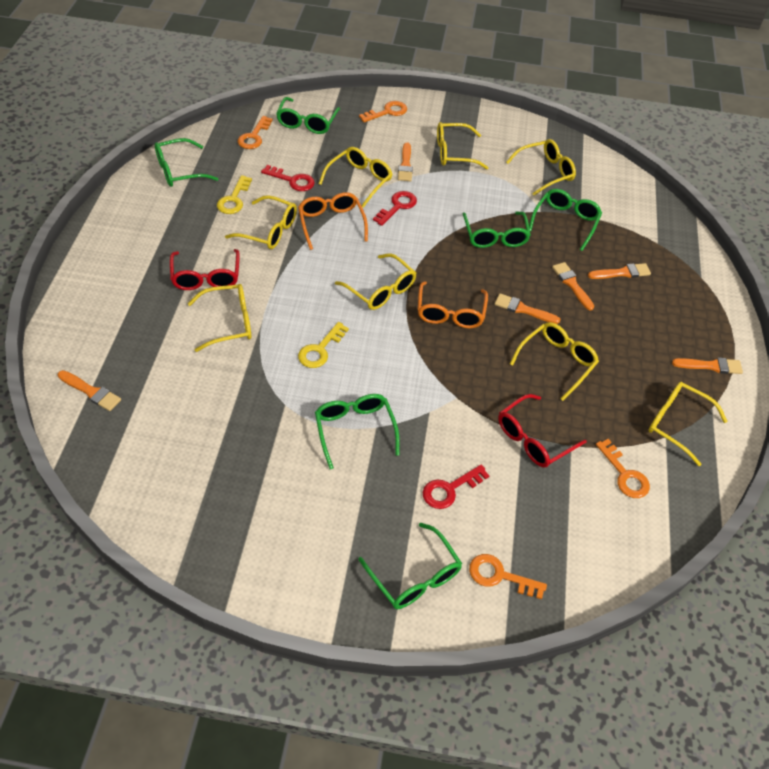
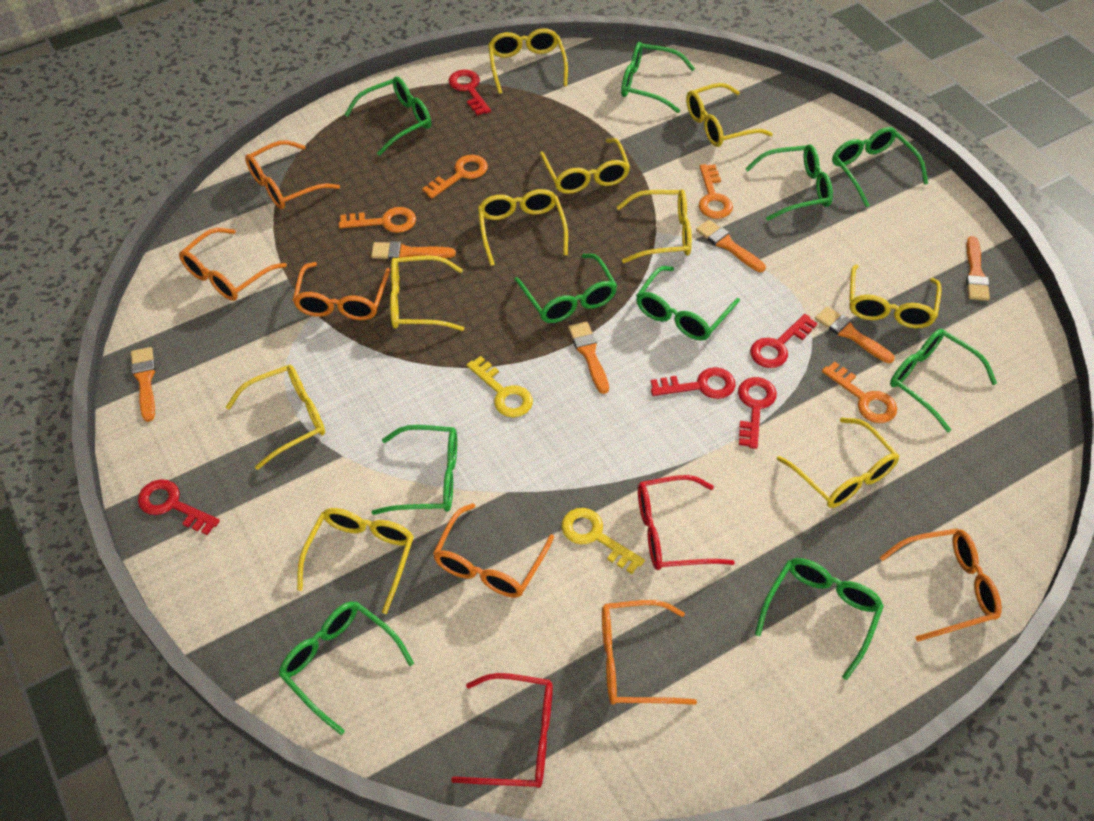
green glasses: [155,138,218,187] [276,97,340,134] [315,394,400,469] [358,523,462,609] [463,212,531,248] [529,189,602,251] = 6 -> [278,601,414,735] [345,77,431,156] [372,425,457,515] [514,254,617,323] [621,42,695,113] [636,266,740,341] [745,145,833,221] [755,558,884,680] [832,127,928,207] [890,329,997,432] = 10
orange glasses: [298,192,368,250] [418,281,488,328] = 2 -> [179,228,287,301] [245,140,340,209] [293,262,390,320] [433,503,554,598] [602,600,697,705] [879,528,1002,642] = 6
red key: [261,165,315,191] [373,191,417,226] [422,464,489,509] = 3 -> [138,479,220,535] [448,70,491,116] [651,367,736,399] [738,377,777,449] [750,314,818,368] = 5
yellow glasses: [188,284,251,352] [225,195,297,249] [319,147,392,208] [335,253,416,310] [437,122,489,169] [506,139,576,195] [510,322,599,401] [648,382,728,466] = 8 -> [226,365,325,470] [297,508,414,614] [390,255,464,331] [478,189,568,266] [488,28,568,94] [540,138,630,194] [617,189,692,263] [686,83,773,147] [777,418,899,508] [849,265,942,328] = 10

